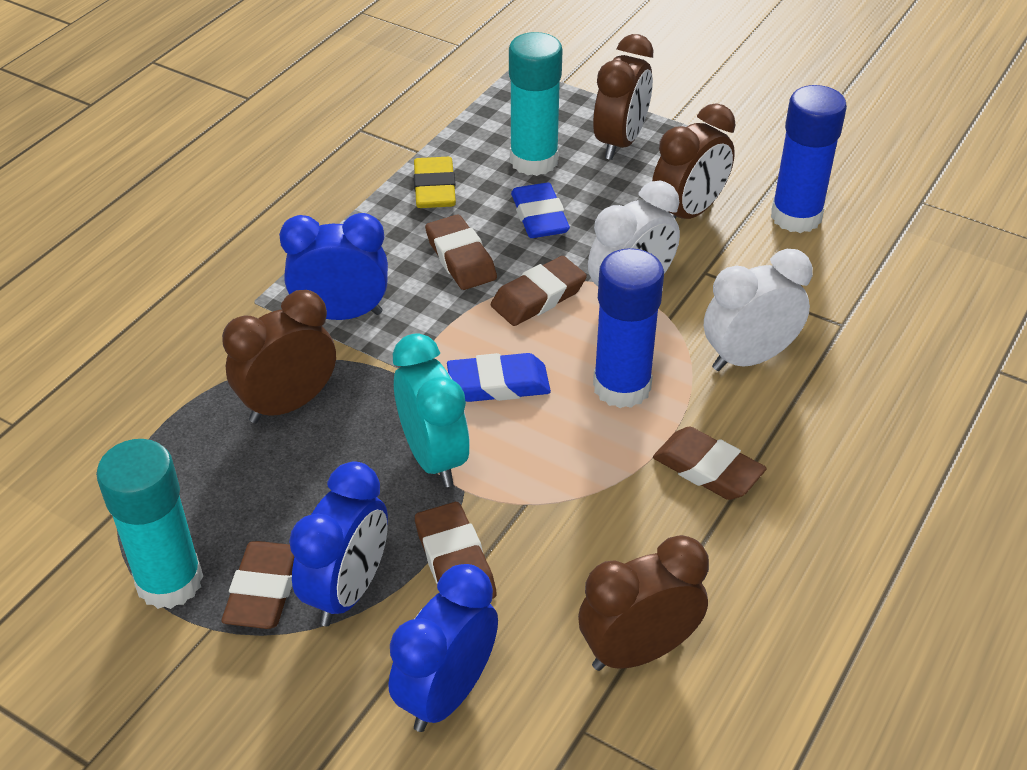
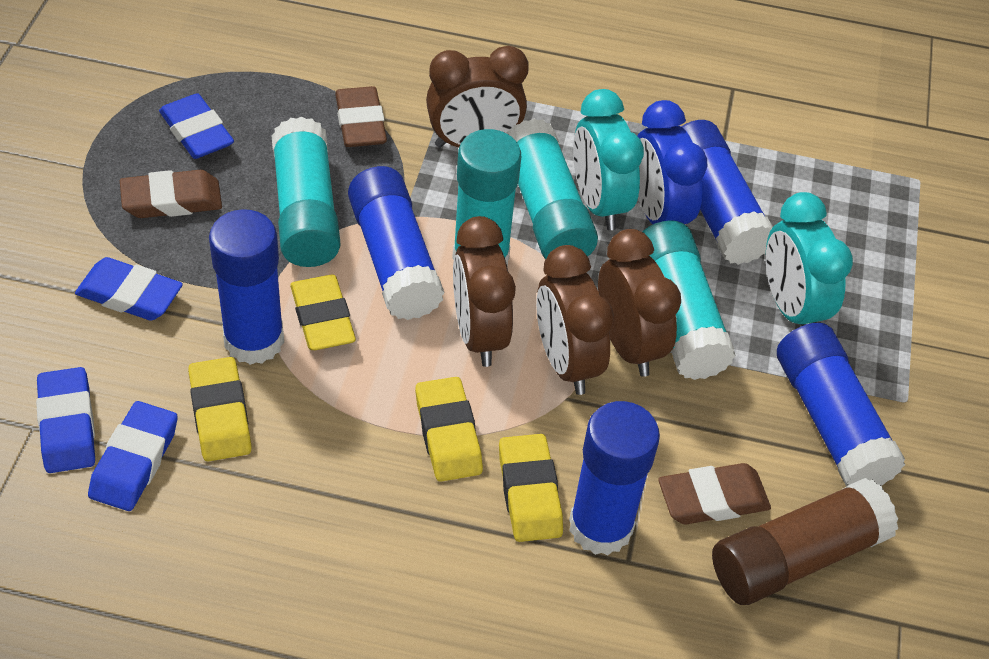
blue clock: [279,213,388,320] [289,462,388,626] [389,564,498,732] = 3 -> [638,100,707,224] = 1
blue eraser: [447,353,551,402] [511,183,570,238] = 2 -> [36,367,95,473] [75,257,183,321] [88,401,178,511] [159,93,234,159] = 4
blue glue stick: [593,248,664,408] [771,85,847,233] = 2 -> [209,209,284,365] [348,166,445,320] [569,401,660,555] [681,120,773,265] [777,323,905,487] = 5
brown eraser: [221,541,294,629] [415,502,497,599] [425,214,497,290] [491,256,587,326] [653,427,767,500] = 5 -> [120,170,222,218] [335,86,387,147] [658,463,771,524] = 3
brown glue stick: none = 0 -> [712,478,898,605] = 1
turquoise clock: [393,333,470,487] = 1 -> [573,89,644,230] [766,192,853,326] = 2
turquoise glue stick: [96,439,203,609] [509,32,563,176] = 2 -> [272,117,340,267] [452,129,521,267] [507,119,598,259] [643,220,736,380] = 4
white clock: [588,181,680,286] [704,249,813,371] = 2 -> none = 0
yellow eraser: [414,157,456,208] = 1 -> [188,357,252,462] [290,275,356,350] [415,377,483,482] [499,434,563,542] = 4

